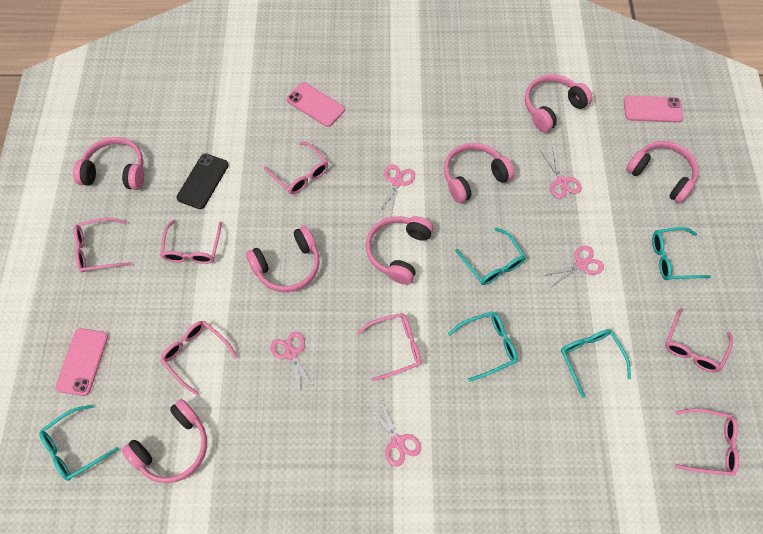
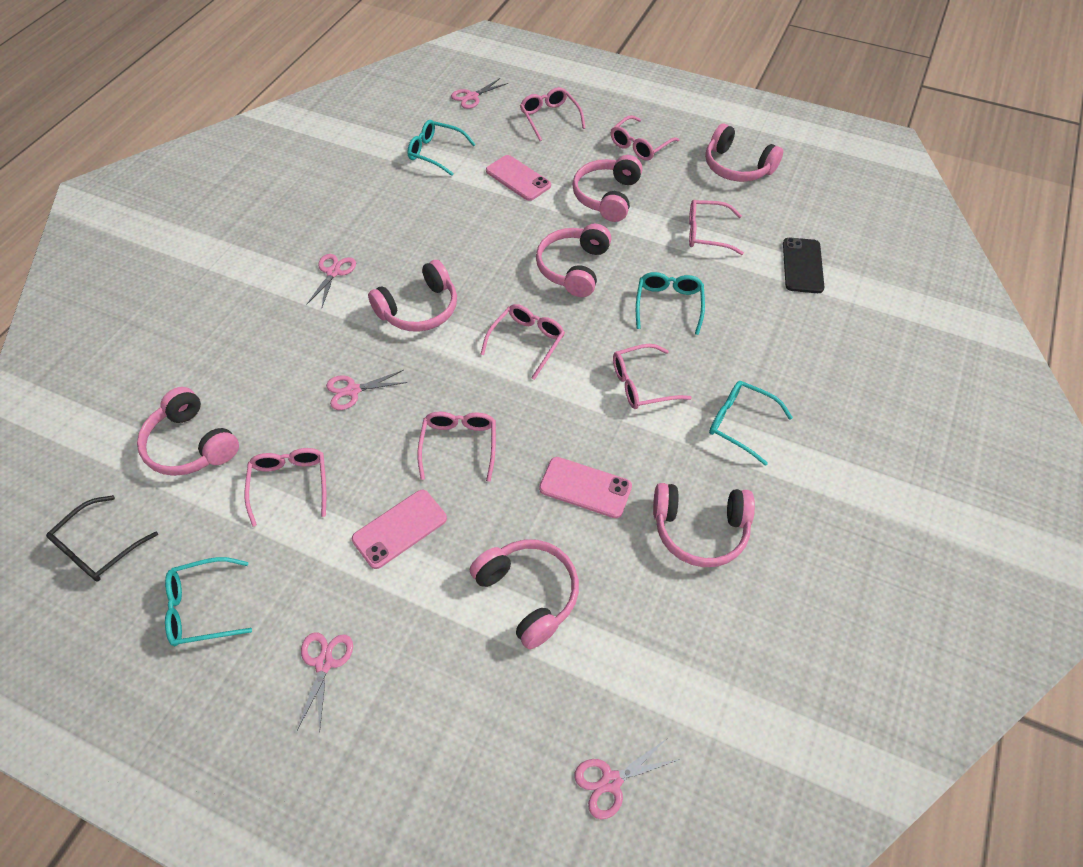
black glasses: none = 0 -> [46,495,158,581] = 1
turquoise glasses: [39,405,119,481] [448,311,518,381] [455,228,526,285] [561,329,631,398] [652,227,711,280] = 5 -> [165,557,252,646] [407,120,476,176] [636,272,705,335] [709,381,793,466] = 4

